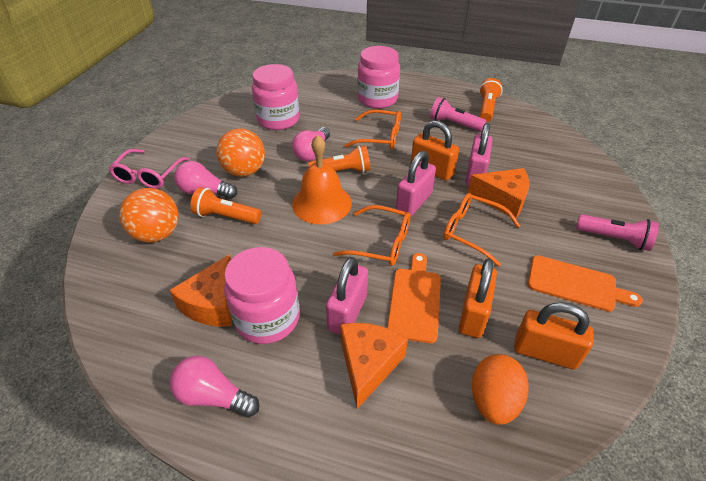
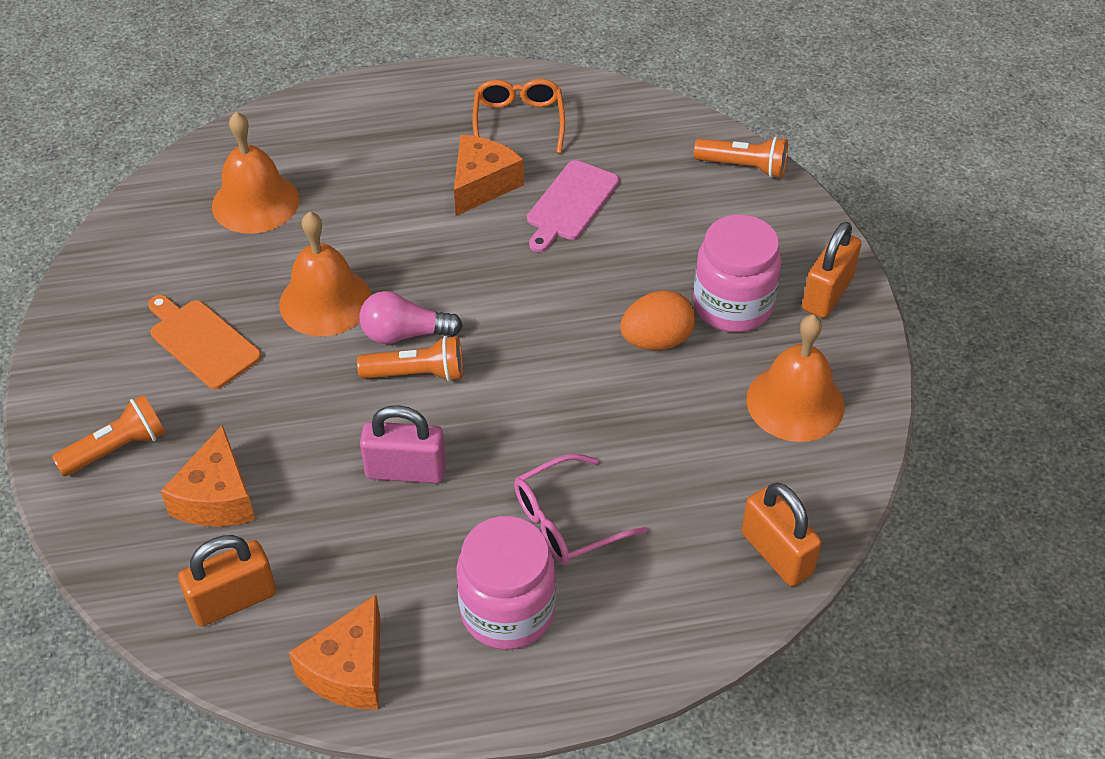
orange ball: [119,188,178,243] [216,129,265,177] = 2 -> none = 0
orange bell: [292,135,352,224] = 1 -> [212,112,299,234] [279,211,371,336] [746,314,844,442] = 3
orange cutting board: [387,253,441,343] [528,255,643,312] = 2 -> [148,295,261,389] = 1
orange glasses: [333,205,410,266] [344,110,401,150] [443,193,520,266] = 3 -> [473,79,565,154] = 1
pink cutting board: none = 0 -> [527,160,619,252] = 1
pink flashlight: [430,97,486,132] [576,214,659,251] = 2 -> none = 0
pink jar: [224,247,300,344] [252,64,300,130] [357,46,400,109] = 3 -> [456,516,556,650] [693,215,781,332] = 2
pink light bulb: [170,356,259,418] [174,161,237,199] [292,127,330,161] = 3 -> [359,291,463,344] = 1
pink padlock: [326,257,368,335] [396,151,436,217] [465,123,492,186] = 3 -> [360,405,446,484] = 1

